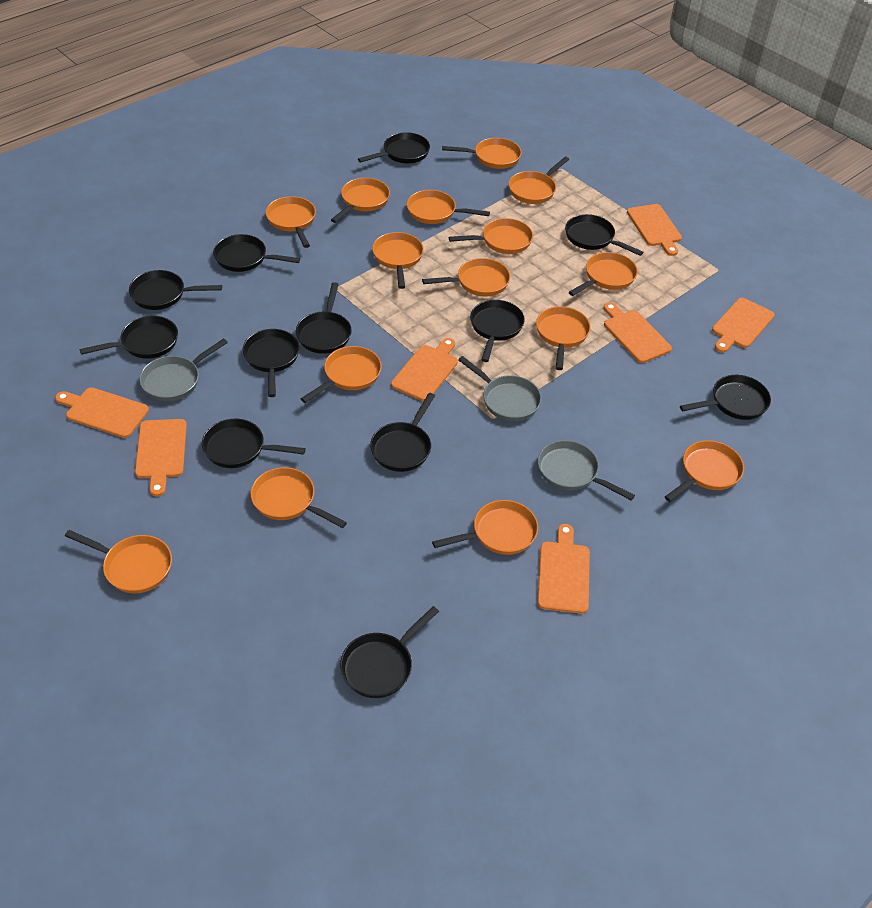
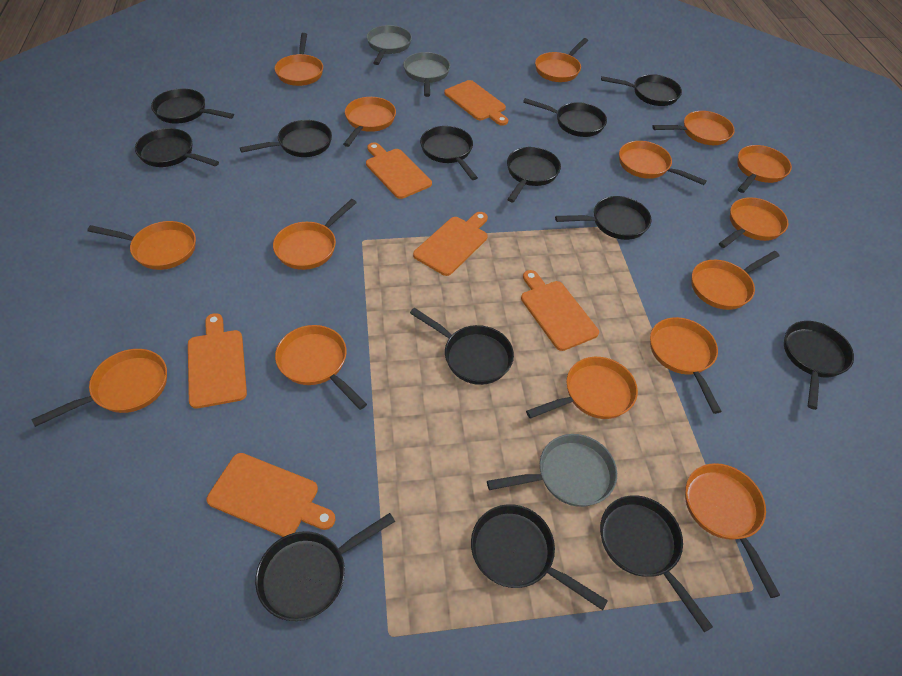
black pan: [79,316,178,359] [129,270,222,310] [202,419,306,468] [213,234,300,272] [243,329,300,397] [296,282,352,354] [340,606,439,698] [358,132,430,163] [370,393,435,472] [470,300,525,362] [565,214,643,256] [680,375,771,420] = 12 -> [135,128,219,167] [151,89,234,124] [240,120,332,157] [255,513,395,621] [410,308,514,385] [420,126,478,180] [471,504,608,610] [507,147,561,203] [523,98,607,137] [555,196,652,240] [600,495,713,632] [601,74,682,106] [784,321,854,410] = 13
orange cutting board: [55,387,149,438] [135,419,187,496] [391,338,458,402] [537,524,590,614] [604,302,672,363] [627,204,682,256] [712,298,774,353] = 7 -> [188,313,247,409] [207,453,335,537] [366,142,432,199] [413,212,488,276] [444,80,508,126] [521,270,599,351] = 6

